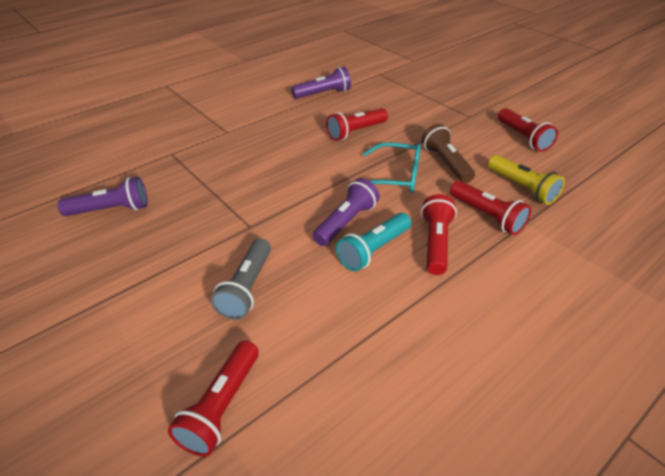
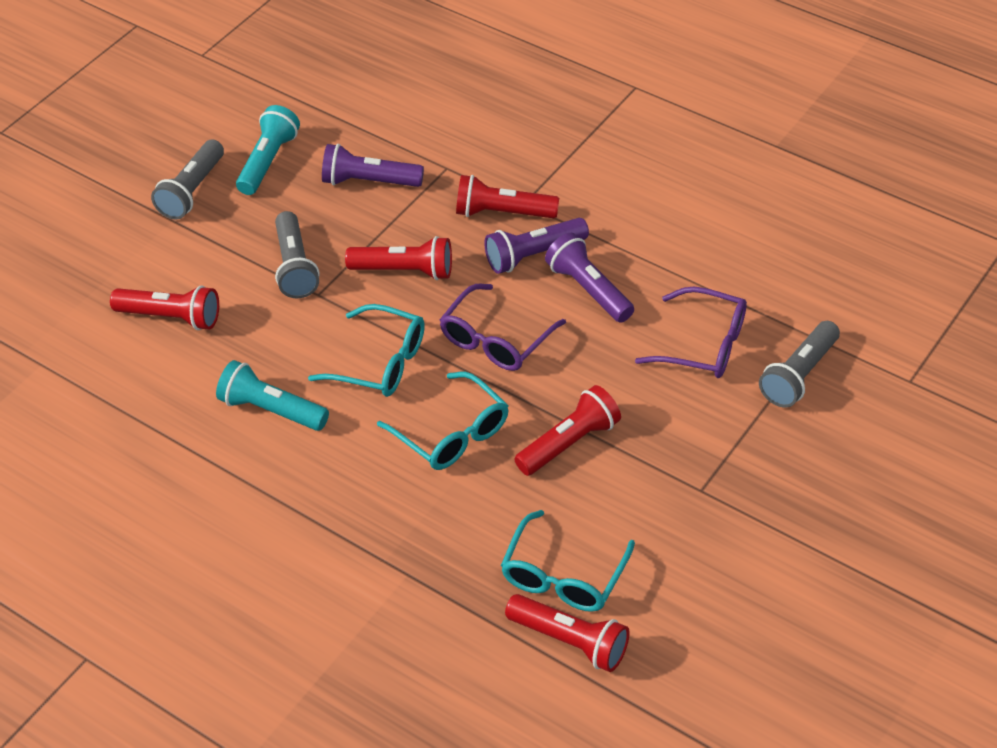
brown flashlight: [422,124,475,183] = 1 -> none = 0
grey flashlight: [211,238,271,320] = 1 -> [151,139,224,219] [275,211,319,298] [759,321,840,408] = 3
purple glasses: none = 0 -> [440,284,566,371] [635,287,747,378] = 2
turquoise flashlight: [336,213,411,271] = 1 -> [216,360,329,431] [236,105,300,195] = 2
turquoise glasses: [363,142,421,193] = 1 -> [308,304,425,397] [377,372,509,470] [501,510,635,612] = 3
yellow flashlight: [488,155,565,205] = 1 -> none = 0

